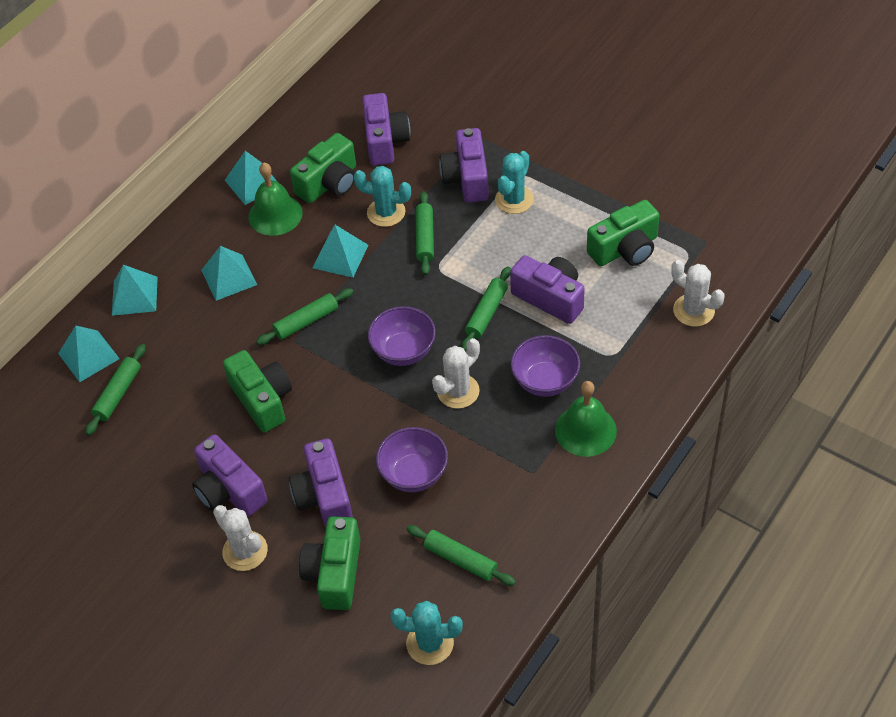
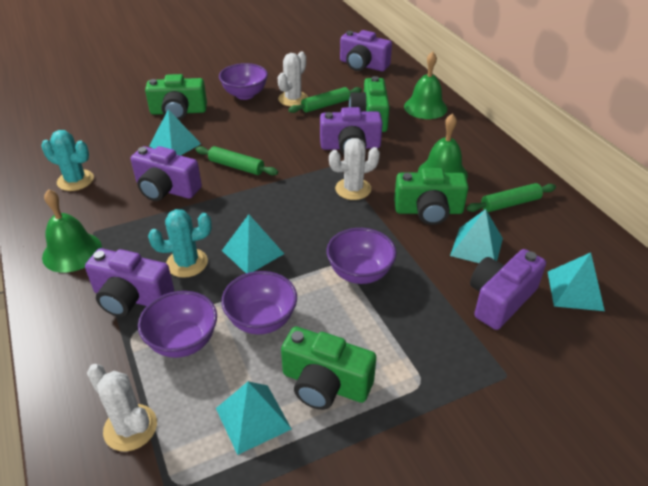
green bell: [248,163,303,236] [555,381,617,457] = 2 -> [42,189,102,273] [404,52,447,119] [418,113,468,179] = 3
green rolling pin: [86,344,146,435] [256,288,353,345] [406,525,516,586] [415,191,434,275] [462,267,511,351] = 5 -> [195,146,278,175] [288,87,362,113] [467,183,556,212] = 3
purple bowl: [368,306,436,366] [376,427,448,492] [510,335,580,397] = 3 -> [138,291,217,358] [219,63,268,100] [221,271,297,335] [326,228,397,284] = 4
turquoise cactus: [354,166,411,227] [390,601,463,665] [495,151,534,214] = 3 -> [41,130,94,191] [148,209,212,278] = 2

